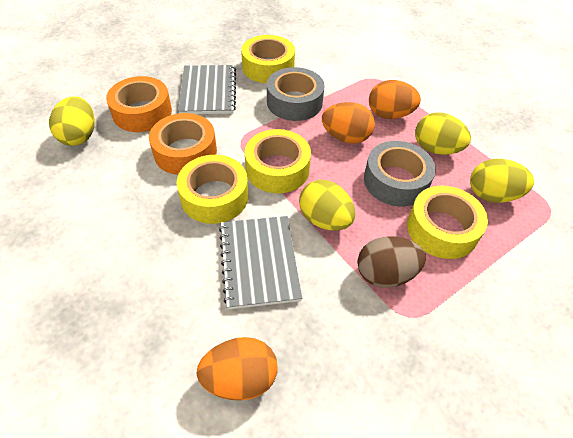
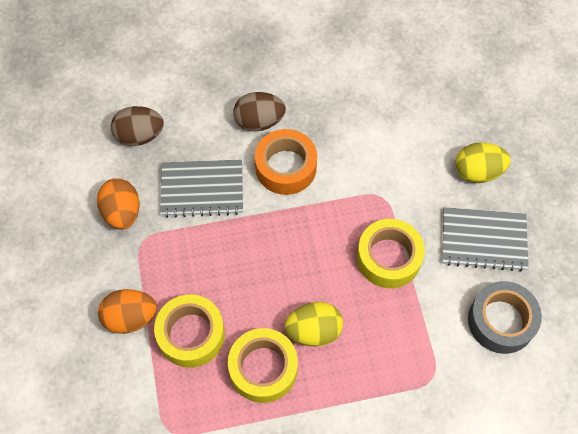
brown egg: [357,236,426,288] = 1 -> [111,106,164,146] [234,92,286,132] = 2
grey tape: [267,67,325,121] [364,141,436,206] = 2 -> [468,281,542,354] = 1
orange egg: [196,337,278,401] [322,102,375,143] [369,80,421,119] = 3 -> [97,178,139,230] [98,289,157,334] = 2
orange tape: [106,76,172,132] [149,113,217,175] = 2 -> [255,129,317,195] = 1
yellow egg: [49,96,95,146] [299,180,356,230] [415,112,471,155] [470,159,534,203] = 4 -> [285,302,343,346] [456,142,510,183] = 2
yellow tape: [176,155,248,224] [241,35,295,83] [245,129,311,193] [407,186,488,259] = 4 -> [154,294,225,368] [228,328,298,403] [357,219,425,288] = 3

